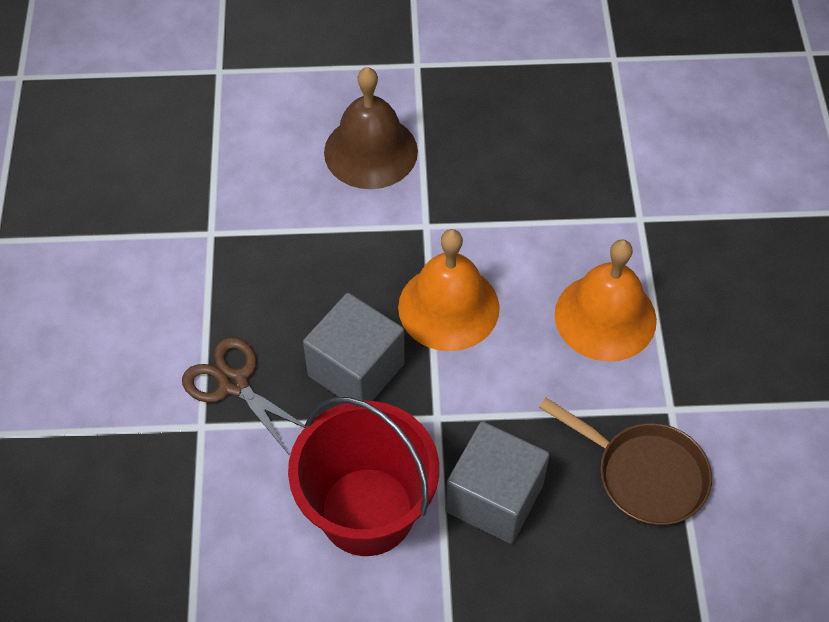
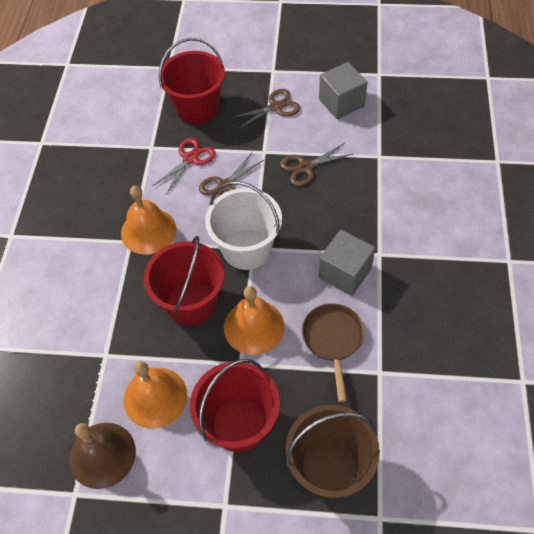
brown bucket: none = 0 -> [286,404,380,498] = 1
brown scissors: [182,337,305,454] = 1 -> [199,151,265,199] [230,89,300,129] [280,143,353,186] = 3
orange bell: [398,229,500,351] [555,239,657,362] = 2 -> [121,186,176,255] [123,361,187,429] [224,286,284,355] = 3
red bucket: [288,397,439,556] = 1 -> [144,236,224,326] [158,38,225,124] [190,359,280,452] = 3
red scissors: none = 0 -> [152,138,216,194] = 1
white bucket: none = 0 -> [205,181,282,270] = 1

